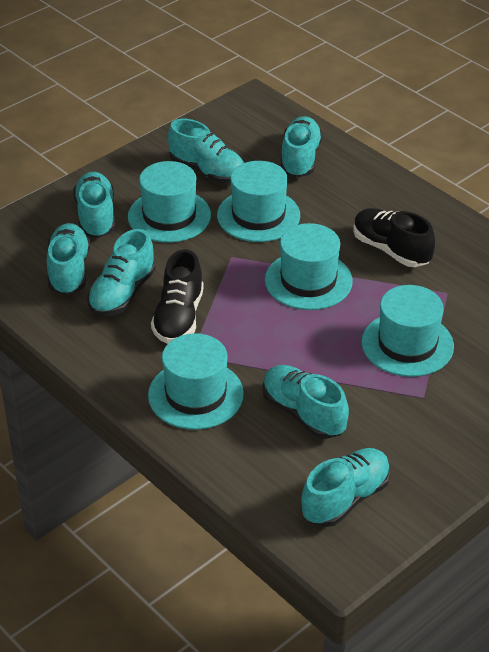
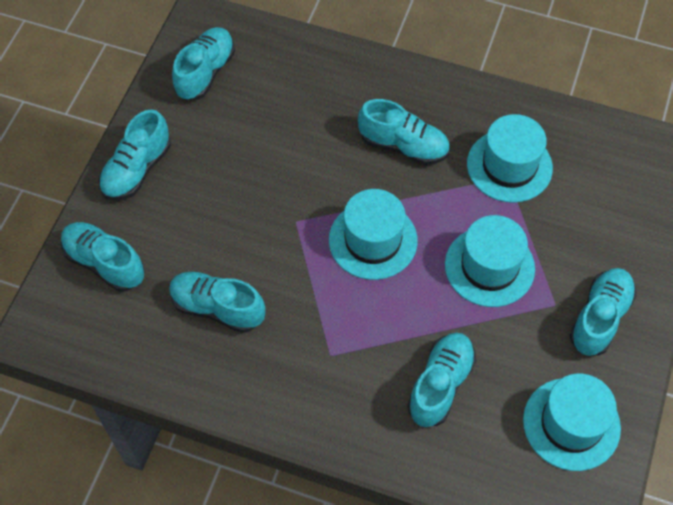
black shoe: [151,249,204,344] [353,208,435,267] = 2 -> none = 0
turquoise hat: [128,161,211,243] [148,333,244,430] [217,161,300,242] [265,223,353,310] [362,285,454,377] = 5 -> [329,189,418,280] [445,215,535,307] [467,114,553,203] [523,374,621,471] = 4

